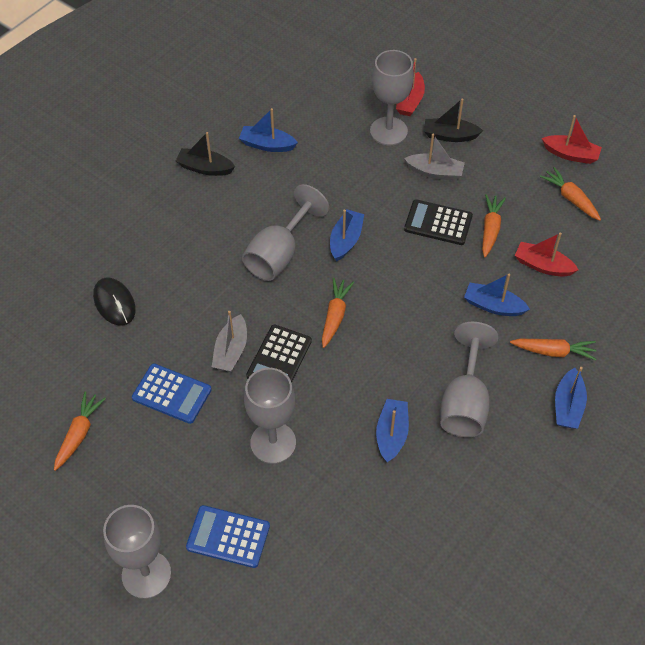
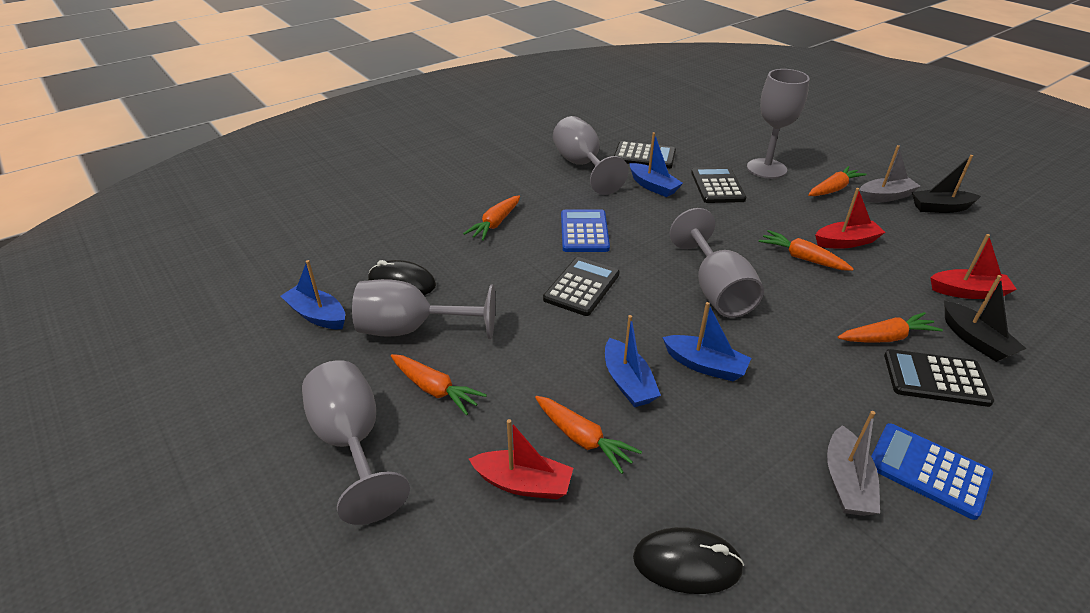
black calculator: [246,324,312,383] [404,199,473,245] = 2 -> [543,257,620,316] [614,141,676,169] [691,167,746,203] [884,349,994,407] = 4
black mouse: [93,277,136,326] = 1 -> [368,260,436,295] [633,527,744,594] = 2
blue boat: [239,108,298,152] [330,210,364,261] [376,399,409,462] [464,273,530,316] [555,367,587,429] = 5 -> [280,260,345,329] [605,315,661,407] [630,132,683,197] [662,302,751,381] = 4
orange carrot: [54,392,106,471] [322,278,354,348] [482,194,506,257] [510,339,596,360] [540,167,601,221] = 5 -> [391,354,487,415] [463,195,520,241] [535,396,642,474] [759,230,854,271] [808,166,867,196] [838,312,943,343] = 6

